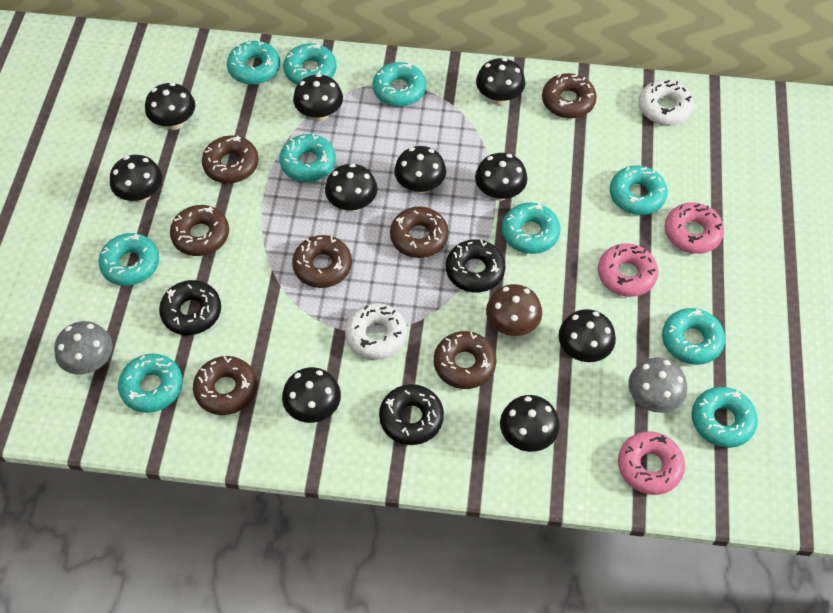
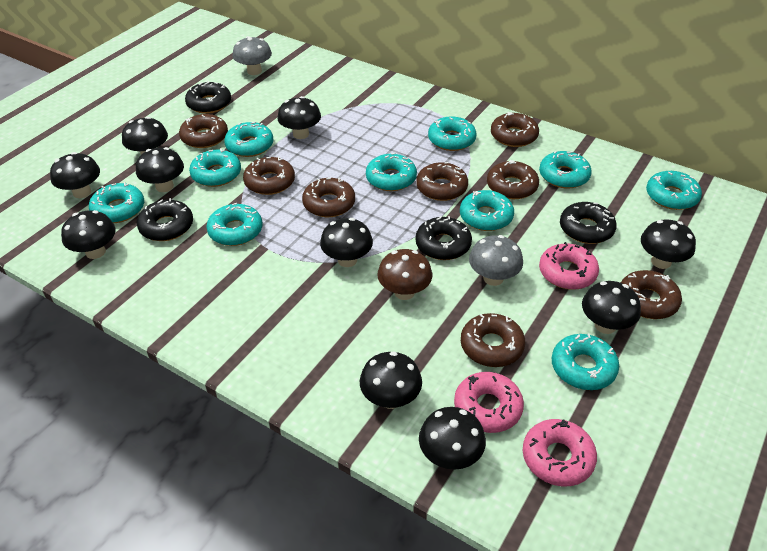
black donut: [159,280,221,335] [379,384,444,445] [446,239,505,292] = 3 -> [137,198,193,241] [185,81,231,114] [415,216,472,260] [560,202,617,244] = 4
brown donut: [170,205,229,256] [193,356,257,415] [202,135,259,183] [292,235,352,288] [390,207,449,258] [434,331,497,389] [542,73,597,118] = 7 -> [179,114,228,148] [243,157,295,195] [302,178,355,217] [416,162,468,201] [461,313,525,367] [487,160,539,199] [491,112,539,147] [621,270,682,319] = 8
white donut: [345,303,407,360] [638,80,694,125] = 2 -> none = 0

